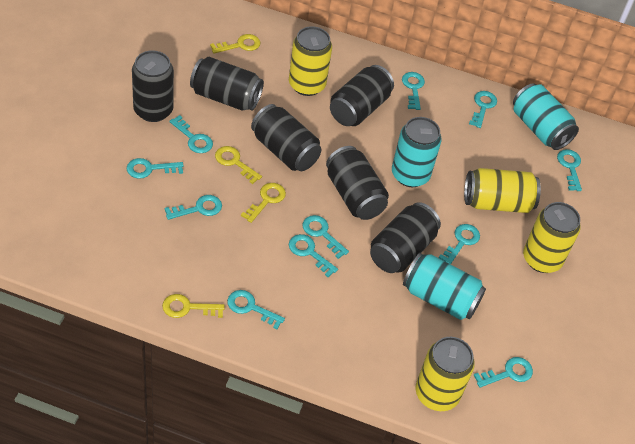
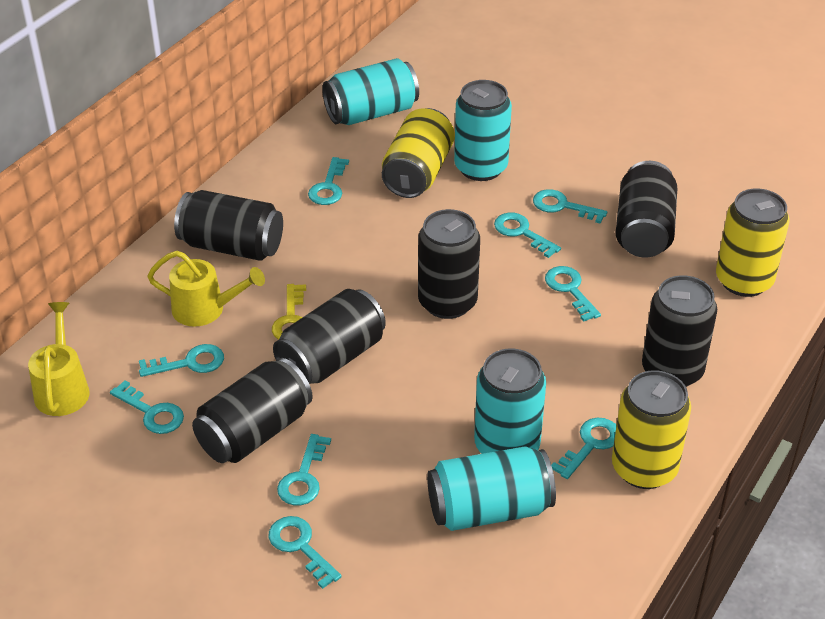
turquoise can: [392,117,442,187] [403,253,486,320] [513,83,579,150] = 3 -> [322,58,419,125] [427,446,556,531] [454,80,512,181] [474,348,546,454] = 4
turquoise key: [127,158,184,179] [164,195,222,220] [169,115,213,153] [227,290,285,329] [289,234,338,277] [302,215,349,259] [402,72,425,110] [439,224,480,264] [469,91,497,128] [474,357,533,388] [557,149,582,191] = 11 -> [110,380,184,434] [139,344,224,377] [269,516,342,589] [277,434,331,505] [308,157,349,205] [494,213,561,258] [533,189,607,224] [545,266,601,322] [551,417,617,479] = 9
yellow can: [289,26,332,96] [416,337,475,411] [464,168,541,213] [523,202,581,273] = 4 -> [382,108,455,198] [612,370,691,489] [716,188,789,297] = 3
yellow key: [162,294,225,318] [210,34,261,54] [215,146,262,184] [241,183,286,223] = 4 -> [272,284,306,340] = 1
yellow watering can: none = 0 -> [28,302,90,416] [147,251,265,327] = 2

